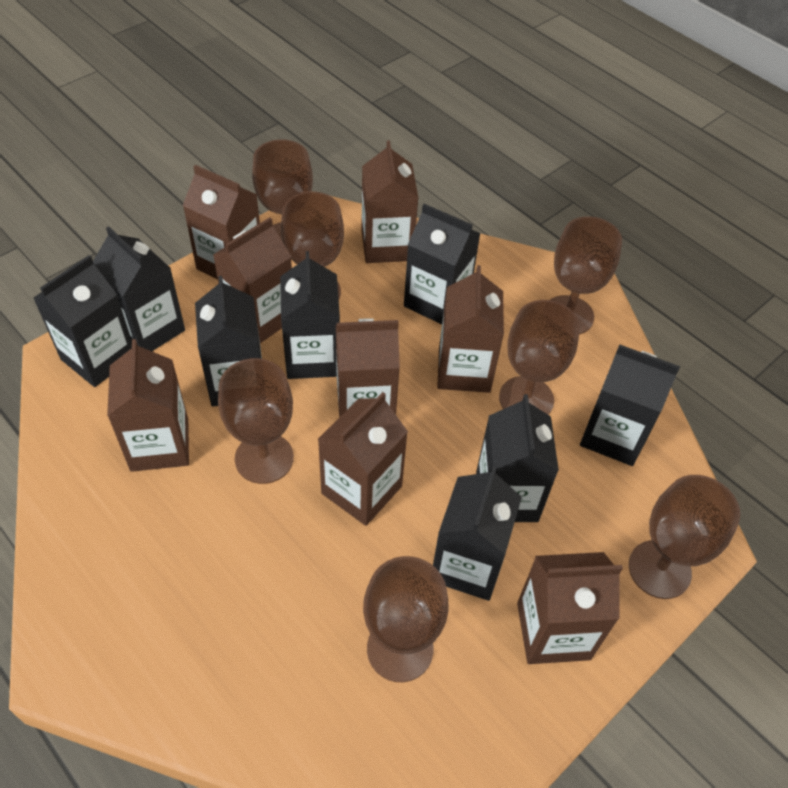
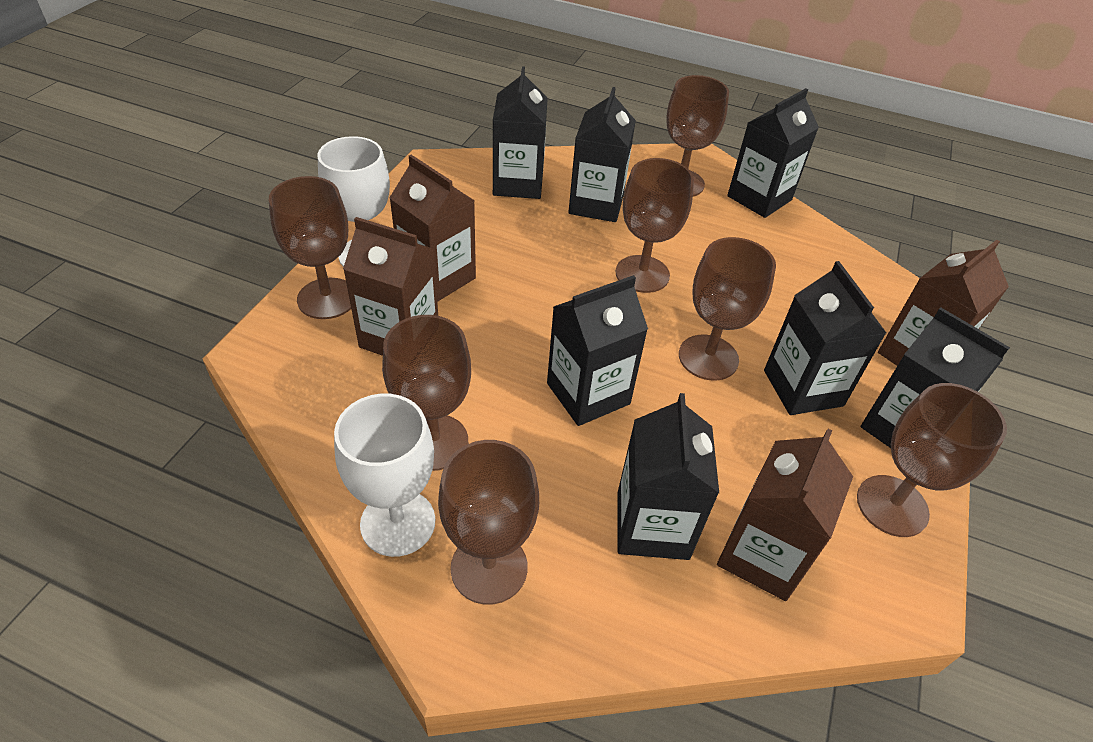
black carton: [33,255,132,387] [93,226,185,351] [195,276,262,406] [280,251,340,379] [404,204,481,324] [433,466,522,601] [476,394,559,522] [580,344,680,466] = 8 -> [493,66,548,199] [547,275,648,426] [568,87,636,222] [617,393,719,560] [727,88,819,218] [764,261,886,415] [861,308,1010,448] = 7
brown carton: [107,339,189,472] [183,165,260,279] [213,217,292,343] [318,392,408,526] [336,318,400,417] [361,140,418,263] [437,265,504,393] [517,552,623,664] = 8 -> [343,217,438,356] [389,155,476,302] [717,429,853,601] [878,240,1009,366] = 4
white goblet: none = 0 -> [318,136,390,267] [334,394,435,557] = 2

